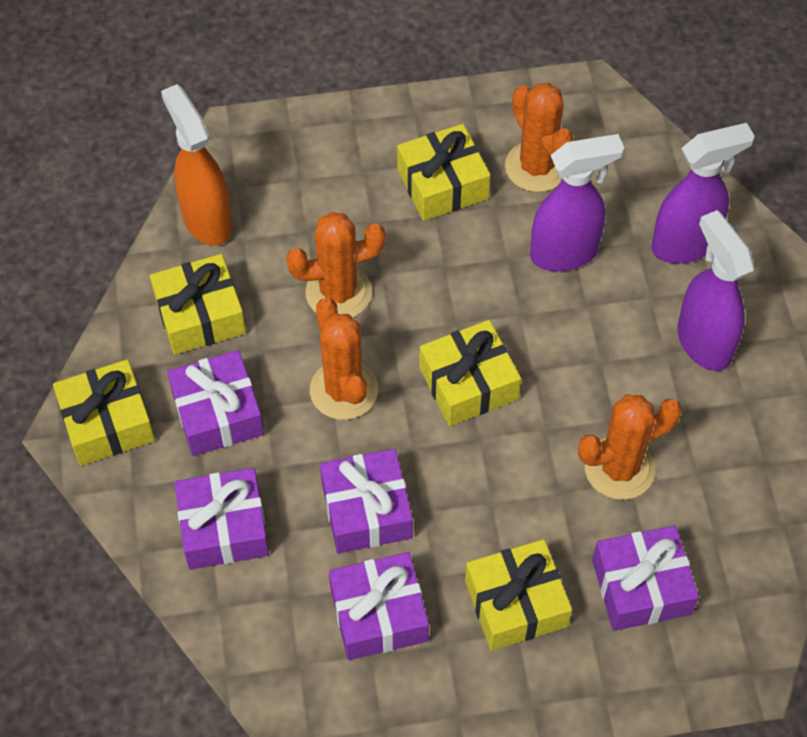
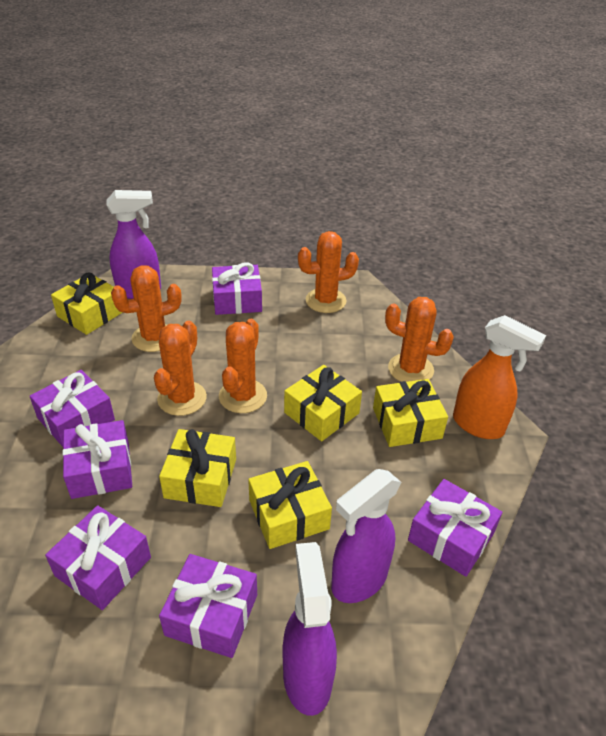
orange cactus: [286,212,386,317] [310,298,378,420] [505,83,574,192] [578,395,682,500] = 4 -> [111,266,182,352] [154,321,207,416] [219,319,267,413] [298,231,359,313] [385,297,454,382] = 5
purple gift: [167,350,264,456] [174,468,269,570] [320,449,413,554] [329,552,429,660] [592,525,699,631] = 5 -> [30,370,115,447] [45,505,151,610] [62,420,132,499] [159,554,257,658] [212,263,262,315] [408,479,502,577] = 6

